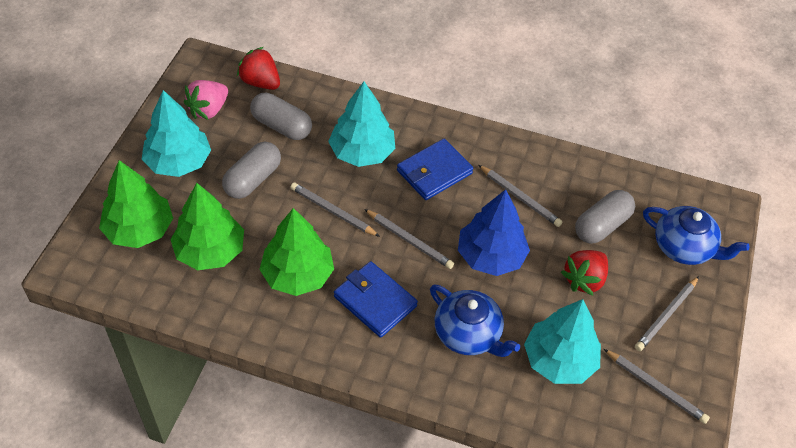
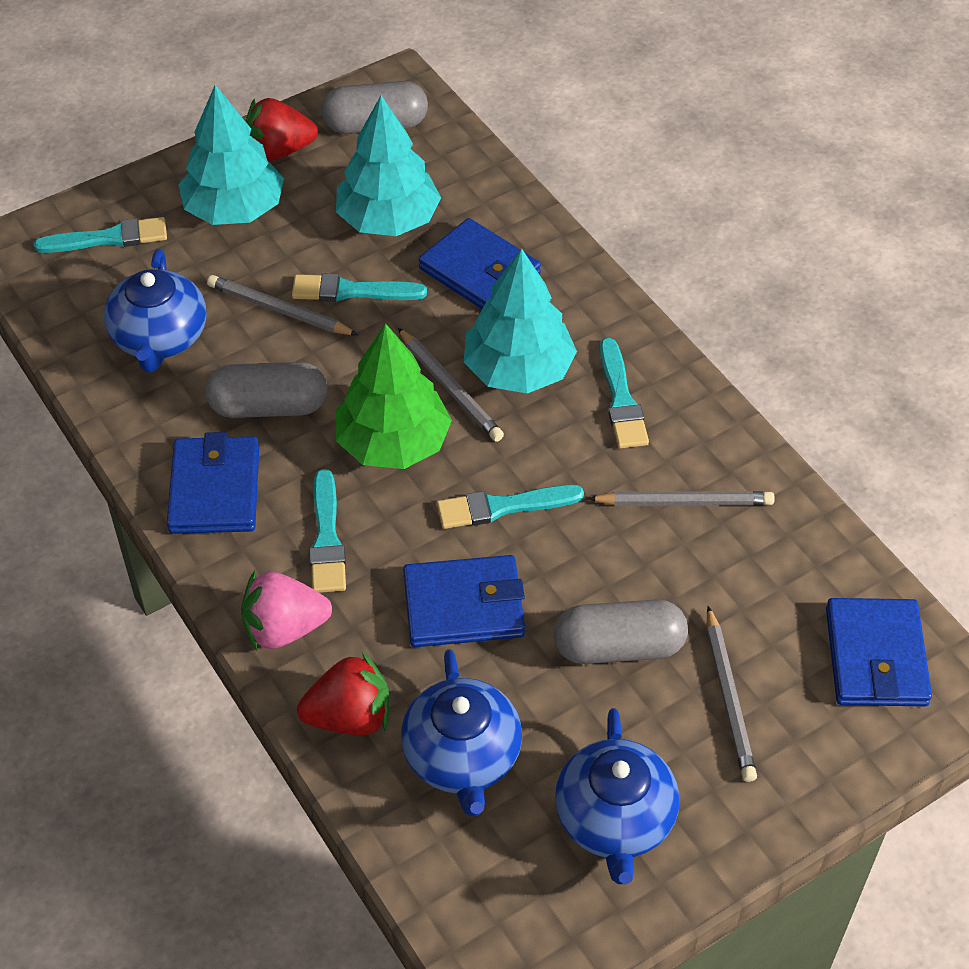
blue teapot: [430,285,520,357] [643,206,750,265] = 2 -> [104,249,207,373] [401,649,522,816] [555,708,679,884] = 3
blue tree: [458,189,530,276] = 1 -> none = 0
blue wallet: [334,261,418,338] [397,139,473,200] = 2 -> [167,432,259,534] [403,555,525,647] [419,218,541,309] [826,598,932,707] = 4
green tree: [99,160,173,248] [170,183,244,270] [259,208,334,296] = 3 -> [336,323,452,469] = 1
grey pencil: [290,183,380,237] [364,209,454,269] [478,165,563,227] [604,349,710,424] [635,276,699,351] = 5 -> [207,275,358,335] [398,328,504,442] [588,491,775,506] [707,606,757,782] = 4
turquoise brush: none = 0 -> [34,217,167,253] [292,273,427,302] [310,469,346,593] [437,485,584,529] [600,338,649,448] = 5

